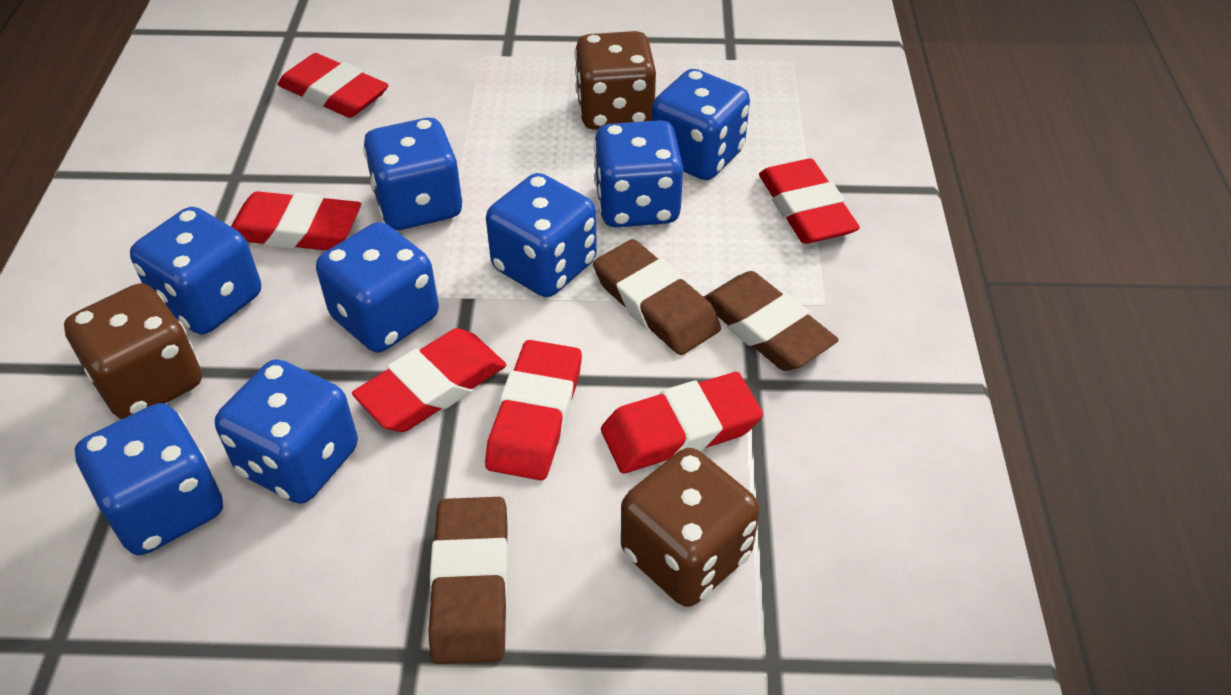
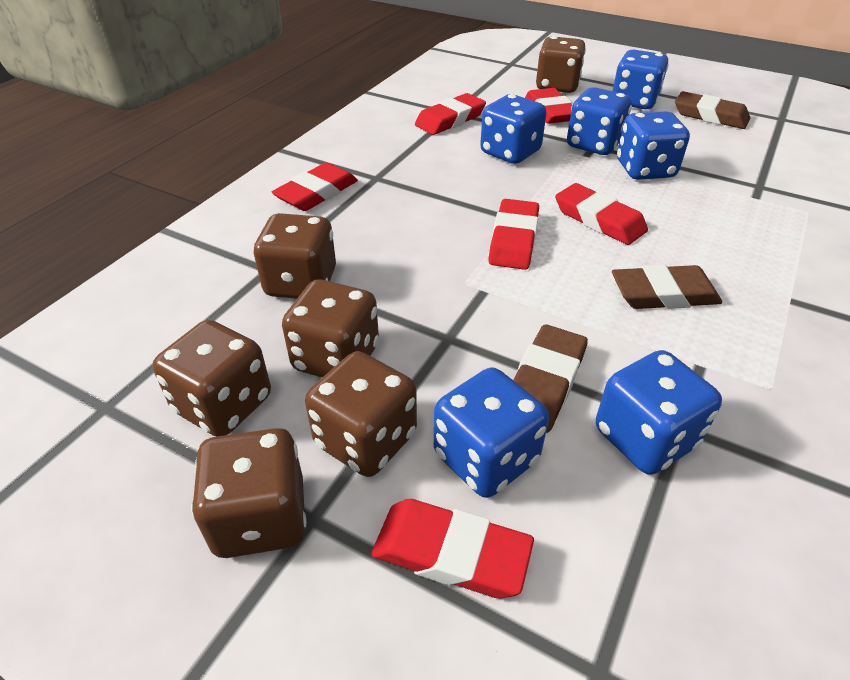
blue dice: [75,403,223,555] [130,207,261,334] [215,359,358,504] [316,222,439,352] [363,118,463,230] [486,173,597,297] [594,120,683,227] [651,69,750,180] = 8 -> [434,368,549,498] [480,94,547,164] [567,87,632,155] [596,350,722,475] [612,50,669,109] [617,111,690,180] = 6
brown dice: [64,283,202,419] [574,31,656,130] [621,448,760,607] = 3 -> [153,320,271,437] [191,428,307,558] [253,213,336,299] [282,280,379,377] [305,351,417,477] [536,36,586,93] = 6

